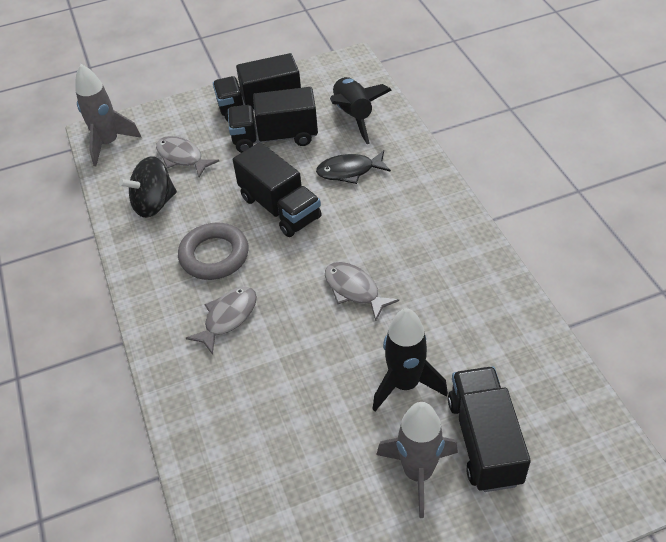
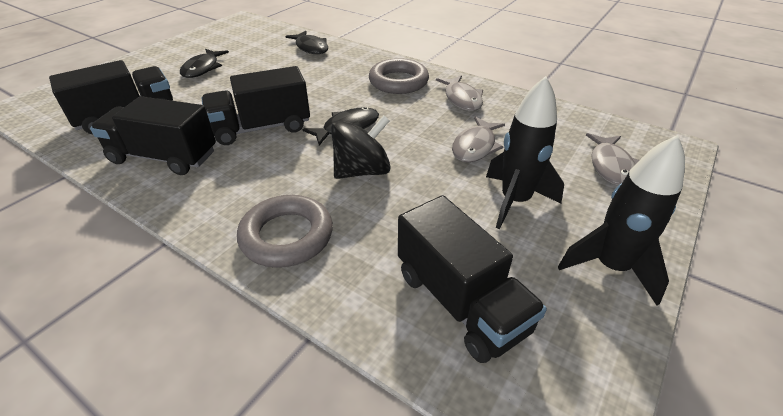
black fish: [316,150,391,184] = 1 -> [180,49,229,78] [285,31,328,54] [303,107,379,145] = 3
grey ring: [178,223,249,280] = 1 -> [237,195,333,268] [369,58,429,94] = 2
grey rocket: [75,64,142,166] [376,402,458,518] = 2 -> none = 0

